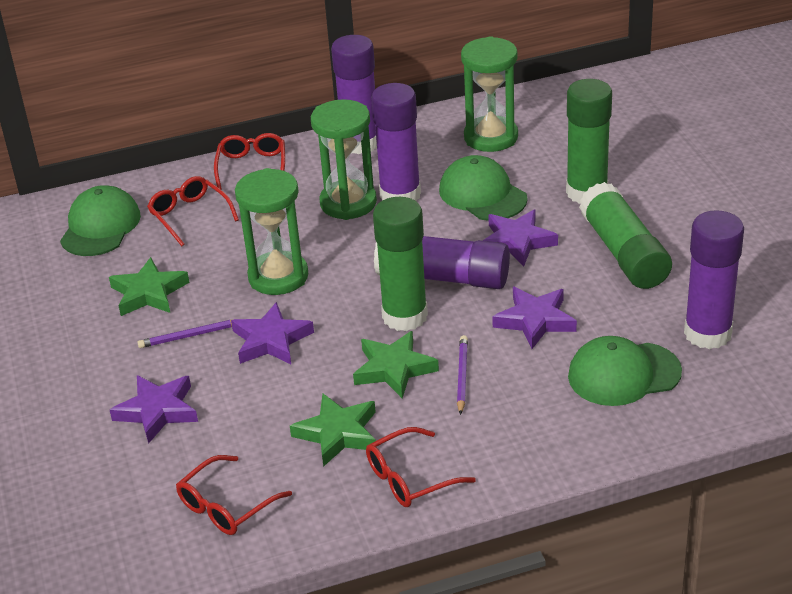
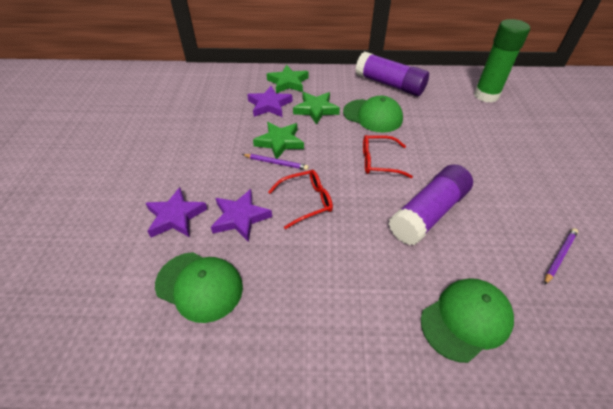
green glue stick: [373,197,428,331] [566,79,612,204] [579,182,672,289] = 3 -> [474,19,530,103] = 1
green hourglass: [235,168,308,295] [311,99,377,220] [461,36,518,152] = 3 -> none = 0
purple glue stick: [331,35,377,154] [371,83,421,202] [374,236,510,289] [684,210,744,349] = 4 -> [355,52,429,96] [389,164,473,245] = 2
purple star: [110,375,198,444] [231,302,314,364] [483,210,558,266] [492,287,577,349] = 4 -> [146,187,207,237] [211,189,272,242] [247,86,293,117] = 3
red glasses: [147,176,239,246] [176,455,292,535] [214,133,285,190] [366,427,476,507] = 4 -> [268,170,333,229] [363,135,413,178] = 2

